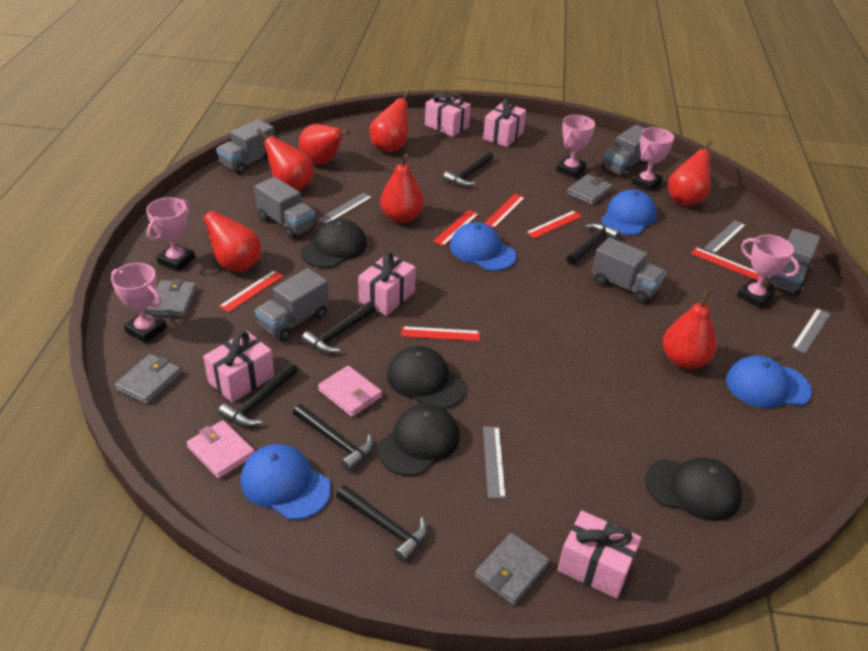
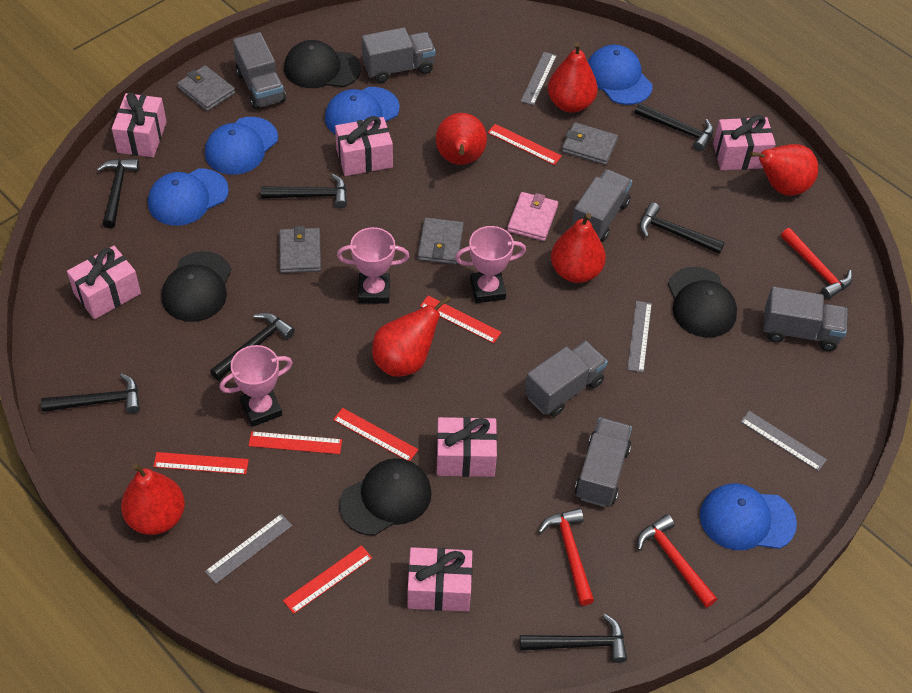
black hammer: [218,363,298,427] [293,404,373,471] [302,301,376,353] [336,485,427,562] [443,151,494,186] [567,223,620,265] = 6 -> [41,374,140,413] [97,159,139,228] [210,313,295,380] [261,174,347,208] [520,614,627,663] [635,103,713,151] [640,202,725,254] = 7
blue cap: [241,444,331,520] [450,222,517,271] [601,190,657,235] [726,356,812,408] = 4 -> [148,169,229,226] [205,117,278,175] [325,87,399,135] [588,45,653,105] [700,483,797,550] = 5
pink gift: [203,331,275,403] [358,252,416,316] [425,93,471,137] [483,99,526,147] [558,510,642,599] = 5 -> [67,246,141,319] [112,92,167,157] [335,116,393,176] [407,547,473,612] [436,417,497,477] [713,115,776,170] = 6
pink trophy: [111,263,167,343] [146,197,195,271] [556,115,595,178] [631,127,674,191] [737,235,800,308] = 5 -> [219,345,293,427] [337,227,410,304] [455,226,526,303] = 3
pink wallet: [187,420,255,479] [318,366,382,417] = 2 -> [507,192,558,241] = 1
red hammer: none = 0 -> [538,508,594,606] [637,514,717,608] [781,228,853,299] = 3
red pear: [195,203,261,272] [257,129,314,191] [299,124,349,165] [369,90,411,152] [380,154,424,223] [663,290,717,369] [668,140,712,206] = 7 -> [121,463,185,535] [372,296,451,377] [436,113,487,165] [548,42,598,113] [551,213,606,283] [750,144,818,196] = 6

